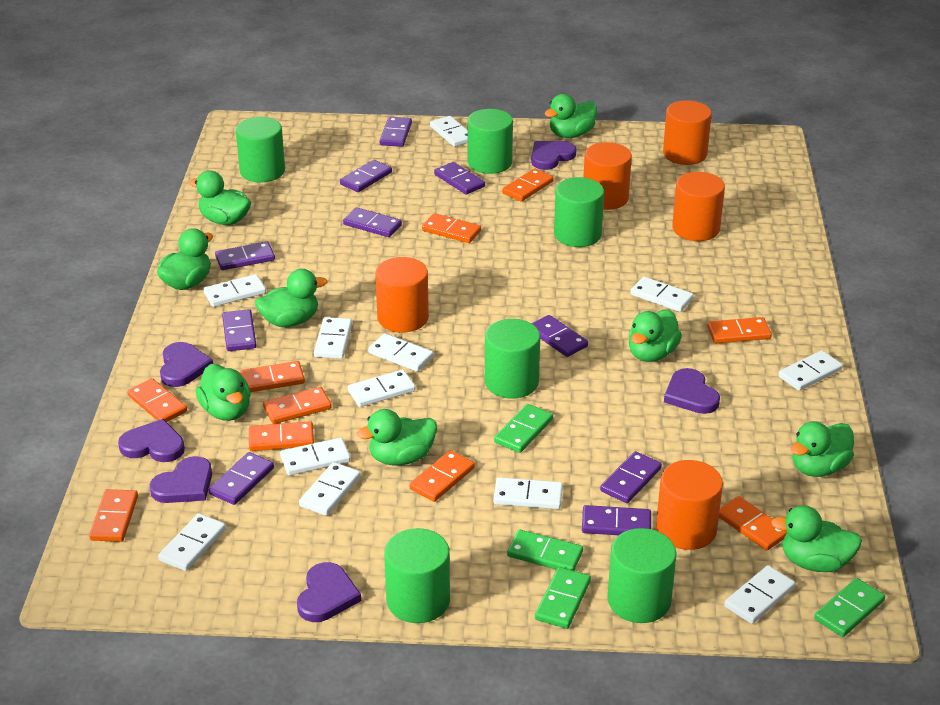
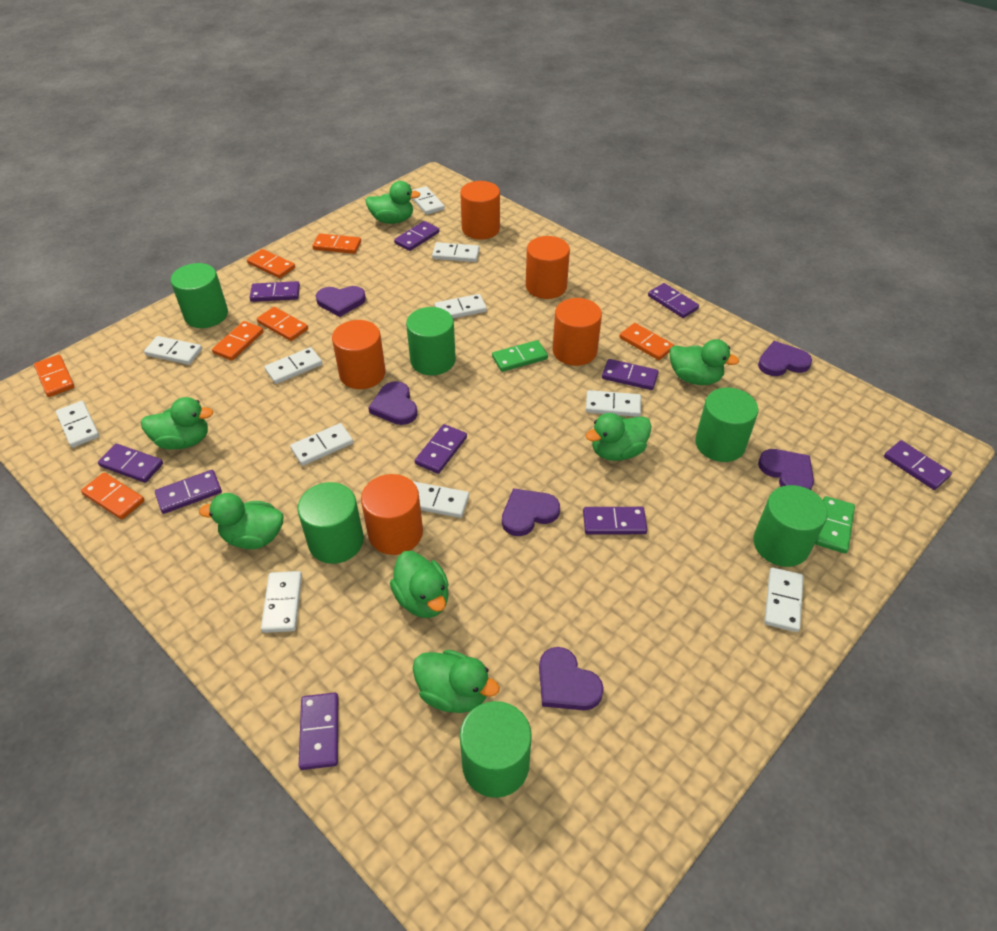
green domino: [494,404,553,453] [507,529,583,571] [535,567,591,629] [814,578,885,637] = 4 -> [492,340,548,372] [815,496,855,553] = 2
green duck: [157,228,213,290] [189,170,251,225] [196,364,251,421] [255,269,327,327] [357,409,437,466] [544,94,597,138] [629,309,682,362] [771,505,862,572] [791,421,854,477] = 9 -> [141,397,214,449] [199,493,283,549] [365,181,421,224] [390,551,449,618] [413,650,500,713] [585,413,652,461] [669,339,739,385] = 7
orange domino: [89,489,138,542] [127,378,187,422] [239,361,305,392] [249,421,314,451] [263,387,332,424] [409,450,475,502] [422,213,481,243] [502,169,553,202] [707,317,772,343] [719,496,787,551] = 10 -> [34,355,75,397] [81,472,145,520] [212,321,264,361] [247,249,295,278] [257,307,308,341] [312,234,361,254] [619,323,674,360] = 7
white domino: [158,513,226,571] [203,274,266,307] [280,438,351,475] [299,462,361,516] [314,317,352,359] [348,369,415,407] [368,333,433,372] [430,116,468,147] [493,477,563,509] [630,277,693,312] [724,565,795,624] [778,350,843,391] = 12 -> [56,401,99,448] [144,336,202,365] [261,571,302,633] [264,347,322,384] [290,423,353,466] [412,186,445,215] [413,482,469,518] [432,242,480,262] [435,294,487,318] [586,390,641,417] [764,567,804,632] = 11

